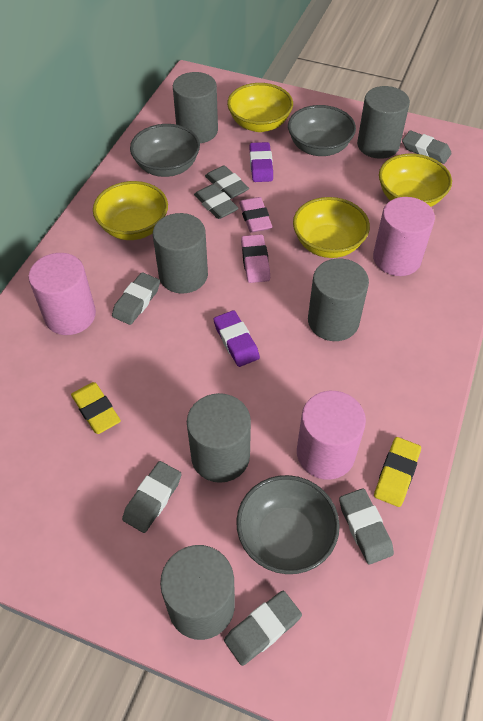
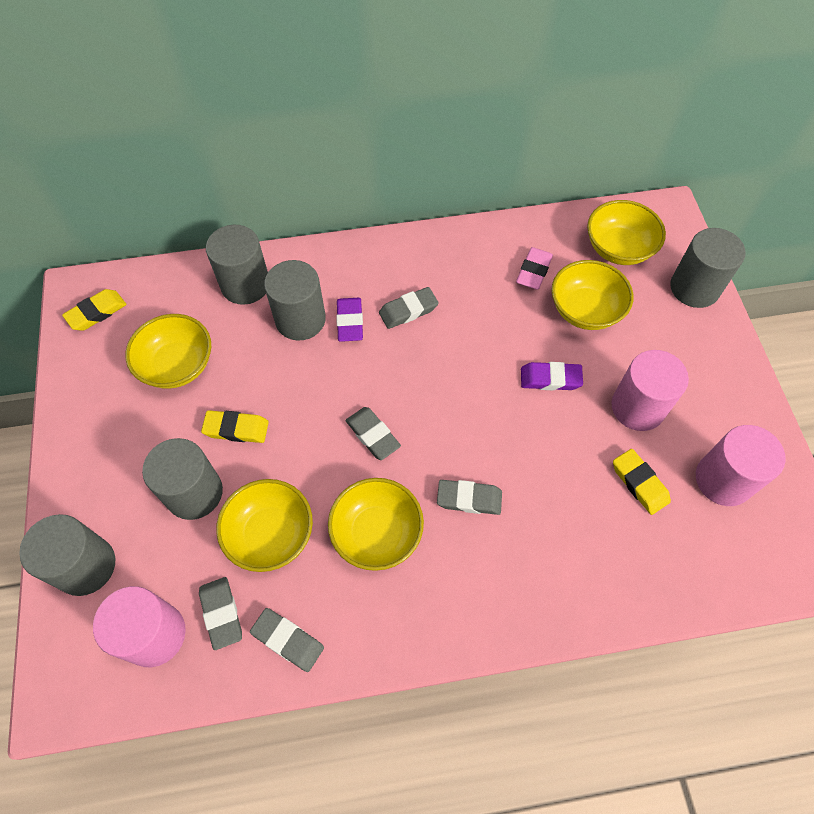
grey bowl: [130,124,200,177] [236,475,340,574] [288,105,356,156] = 3 -> none = 0
grey cylinder: [153,213,208,293] [160,545,235,640] [173,72,218,143] [187,393,251,483] [308,258,369,341] [357,86,410,159] = 6 -> [19,514,115,596] [142,438,223,520] [206,225,268,305] [264,260,326,341] [670,228,746,308] = 5
grey eraser: [112,272,160,325] [122,461,182,533] [194,184,239,219] [205,165,249,199] [224,591,302,666] [339,488,394,565] [402,130,452,164] = 7 -> [199,577,242,650] [250,608,324,672] [346,407,401,460] [379,287,438,329] [437,480,502,515] = 5
pink eraser: [239,197,272,232] [241,234,270,283] = 2 -> [516,247,553,290] = 1
yellow bowl: [93,181,168,240] [227,83,293,132] [293,197,370,258] [379,153,452,207] = 4 -> [125,314,211,389] [216,479,313,572] [328,478,424,571] [551,260,633,330] [587,200,666,265] = 5
yellow eraser: [71,382,121,434] [374,437,421,507] = 2 -> [62,289,127,331] [201,410,269,443] [613,449,671,515] = 3

